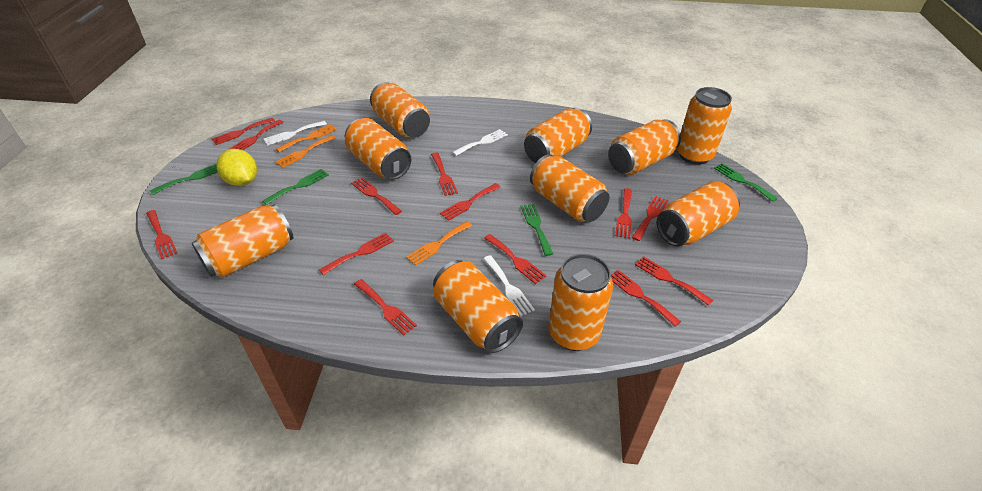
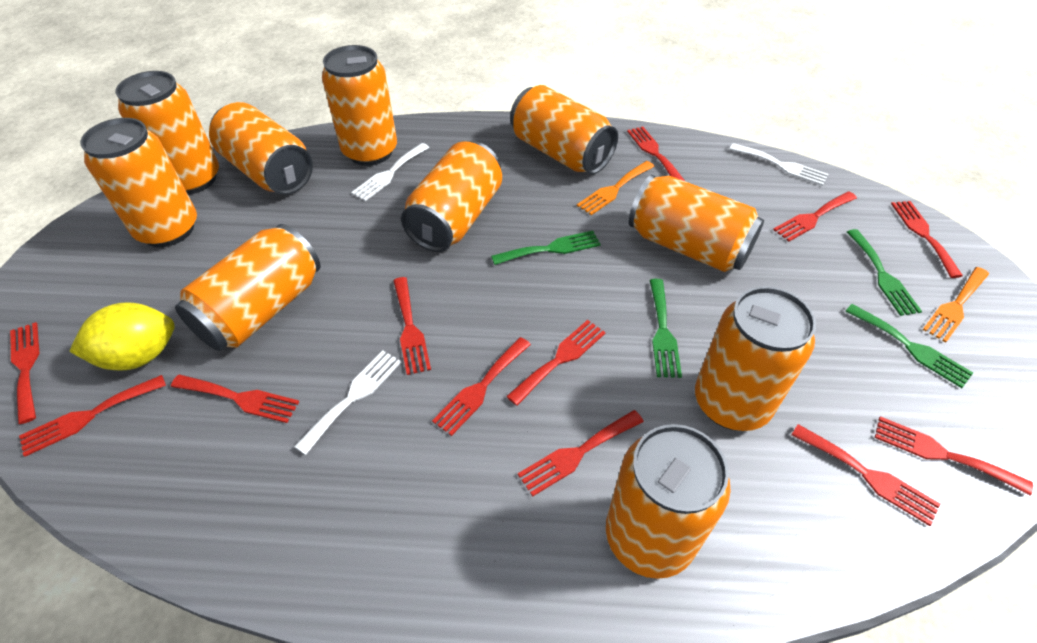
orange fork: [275,135,336,168] [276,124,337,153] [406,221,472,266] = 3 -> [577,161,655,215] [922,267,989,343] = 2
red fork: [146,210,177,259] [212,118,275,145] [229,120,284,150] [319,233,394,275] [351,177,402,215] [354,279,417,335] [431,153,458,196] [440,183,501,221] [484,234,547,284] [611,270,681,327] [615,188,632,239] [632,196,669,241] [635,256,713,306] = 13 -> [10,322,39,424] [19,375,166,457] [171,375,299,423] [393,277,431,375] [432,337,531,436] [506,320,606,406] [518,410,644,496] [627,127,686,182] [773,191,857,242] [792,424,940,526] [875,416,1033,496] [891,201,963,278] = 12

